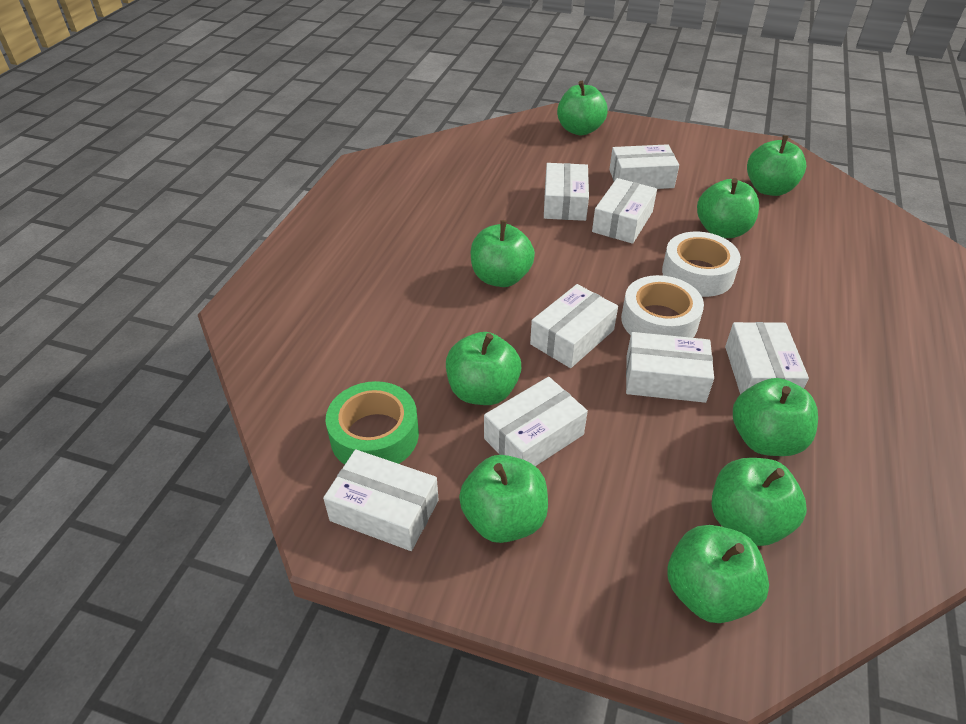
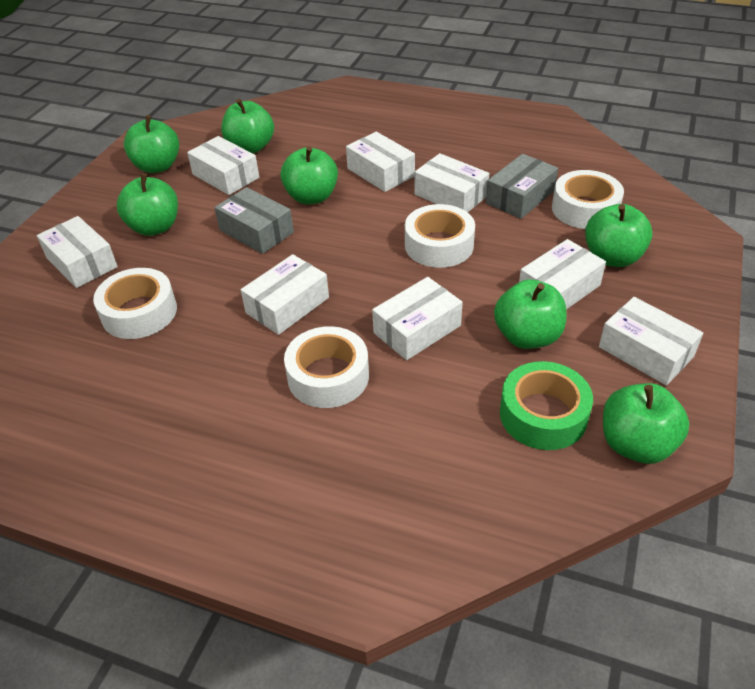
green apple: [446,332,521,405] [459,455,548,543] [471,220,535,287] [557,81,608,135] [668,525,769,623] [697,178,759,238] [712,458,807,546] [733,378,818,456] [747,135,806,196] = 9 -> [117,173,178,236] [124,115,179,173] [221,99,274,153] [280,146,338,204] [494,279,566,349] [585,204,653,267] [603,383,689,464] = 7
grey box: none = 0 -> [214,187,294,254] [486,154,558,219] = 2
white tape: [621,275,704,338] [662,231,741,297] = 2 -> [93,268,177,339] [284,326,369,408] [405,204,475,268] [552,170,624,229] = 4

